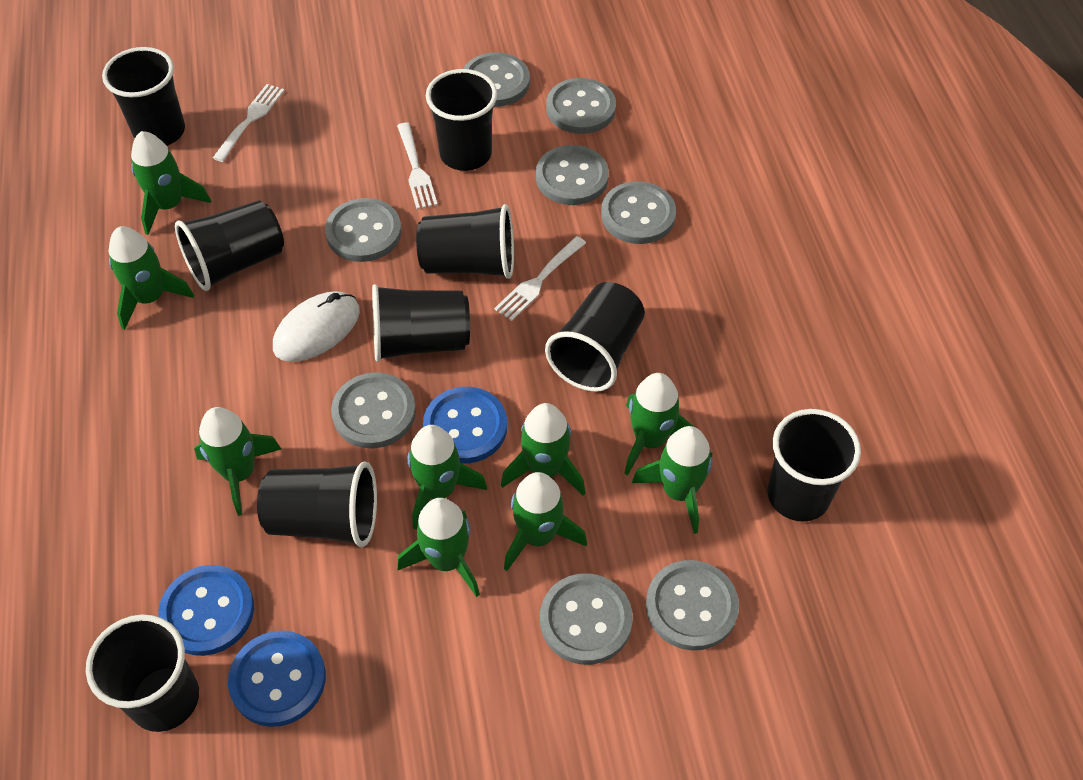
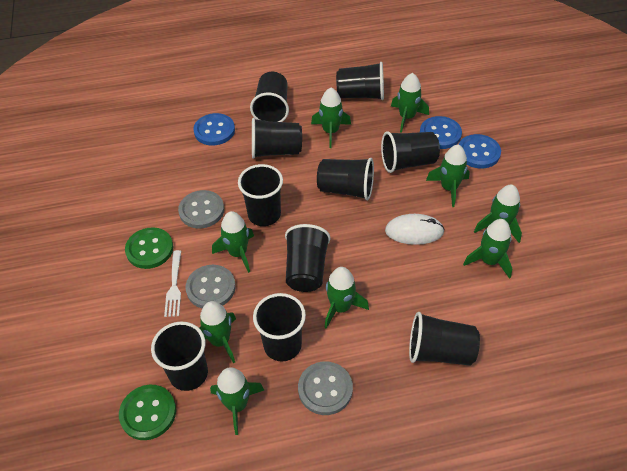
black cup: [86,614,199,732] [102,47,185,146] [175,200,284,291] [257,461,377,547] [372,284,470,362] [416,204,514,279] [426,69,497,171] [545,282,645,392] [767,409,861,522] = 9 -> [151,321,208,391] [238,164,283,226] [250,72,289,122] [252,118,302,159] [253,293,306,361] [285,224,331,292] [317,158,374,200] [336,62,384,100] [381,131,440,173] [409,312,480,365] = 10
green button: none = 0 -> [119,385,176,440] [125,227,173,269] = 2
grey button: [325,198,402,262] [331,372,416,448] [463,52,530,107] [536,145,609,205] [540,573,633,665] [546,78,616,134] [601,181,676,244] [646,560,739,650] = 8 -> [178,190,224,229] [186,265,236,309] [298,362,353,415] = 3
white fork: [213,84,284,162] [397,123,438,209] [494,236,586,321] = 3 -> [164,250,181,317] = 1

